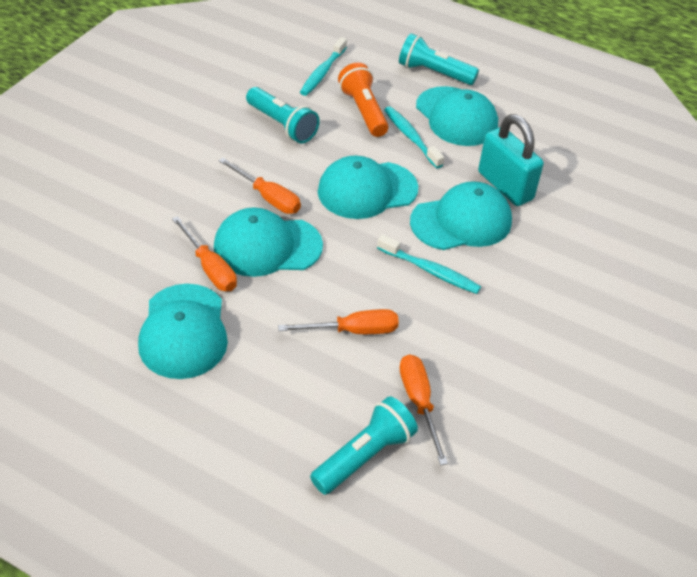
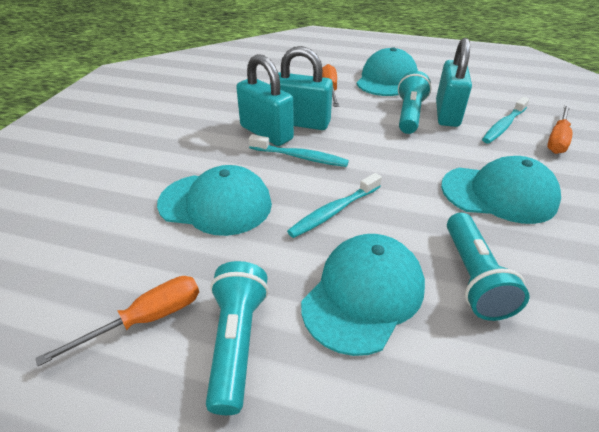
orange flashlight: [338,63,389,137] = 1 -> none = 0
orange screwdriver: [172,216,237,291] [219,158,301,214] [278,309,399,334] [400,354,448,465] = 4 -> [35,276,199,366] [322,64,339,107] [547,105,572,154] = 3
turquoise cap: [138,284,228,379] [214,207,323,277] [318,156,418,219] [410,181,512,250] [416,86,498,146] = 5 -> [157,165,272,236] [301,234,425,356] [357,47,418,96] [441,156,561,224] = 4
turquoise padlock: [478,114,544,206] = 1 -> [236,54,294,146] [270,46,333,130] [436,38,472,127] = 3

